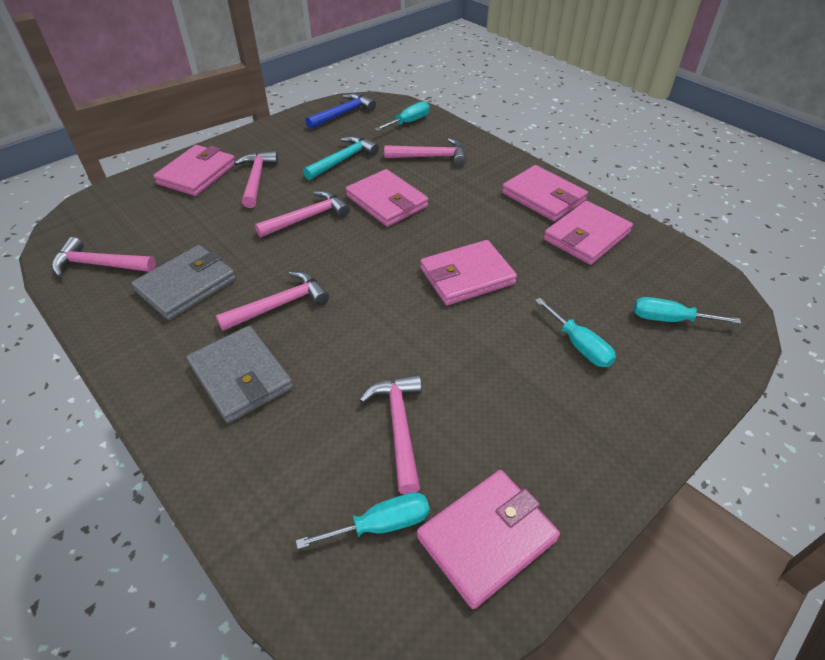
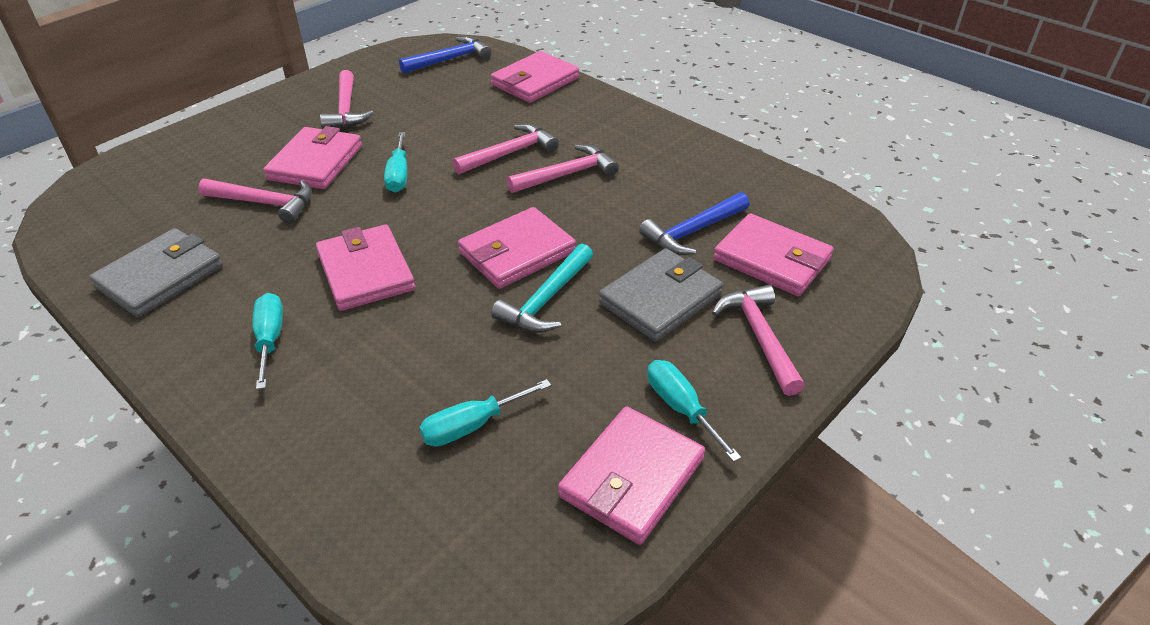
blue hammer: [306,93,376,129] = 1 -> [399,36,492,73] [639,192,750,255] = 2
pink hammer: [52,237,156,277] [216,271,329,331] [234,151,278,208] [255,191,350,238] [360,374,422,494] [384,138,466,166] = 6 -> [198,179,312,224] [320,70,374,129] [452,124,559,174] [506,144,619,193] [712,285,805,396] = 5

